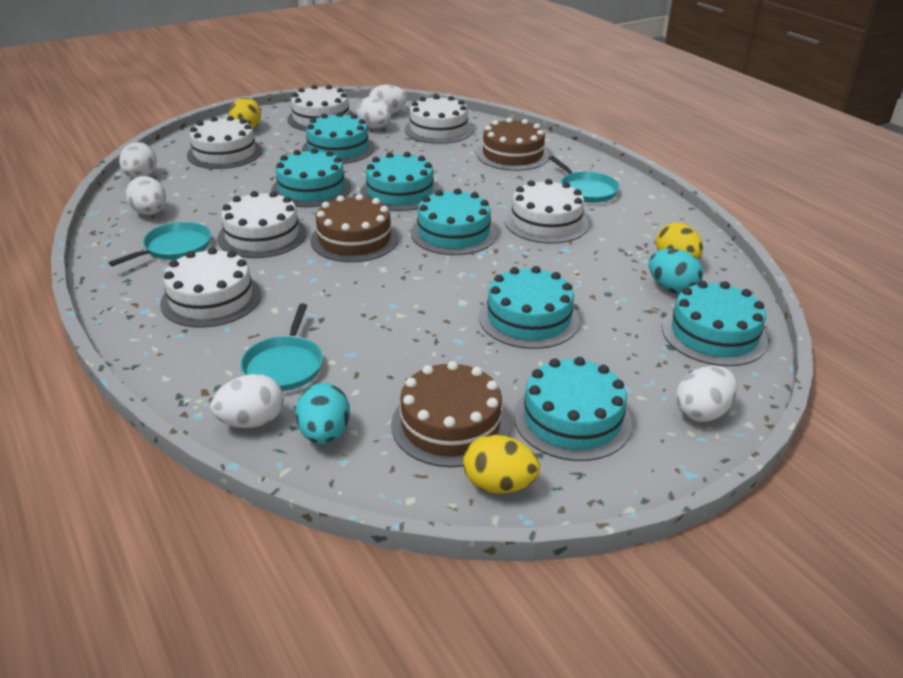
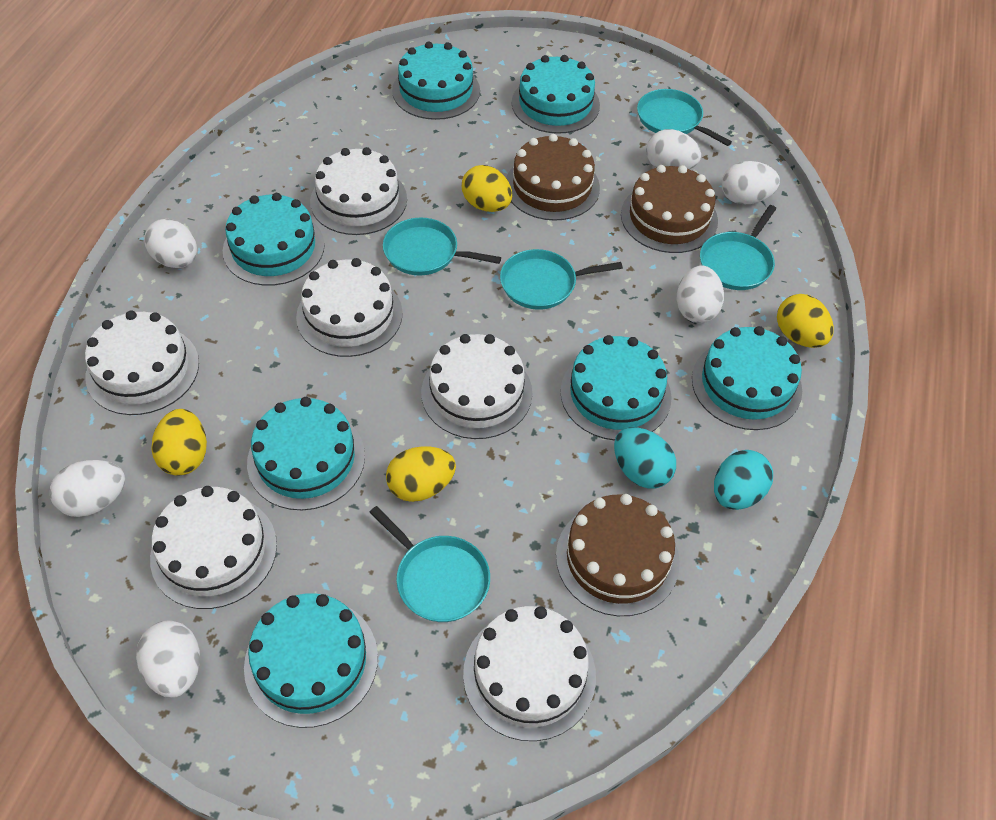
turquoise pan: [108,222,211,266] [240,304,323,391] [549,156,619,203] = 3 -> [369,506,490,622] [383,218,501,275] [500,249,623,310] [637,89,732,146] [700,205,776,290] = 5
yellow egg: [229,98,261,129] [463,435,540,493] [656,222,703,260] = 3 -> [151,409,207,476] [386,446,456,502] [462,165,512,212] [777,294,834,348] = 4

